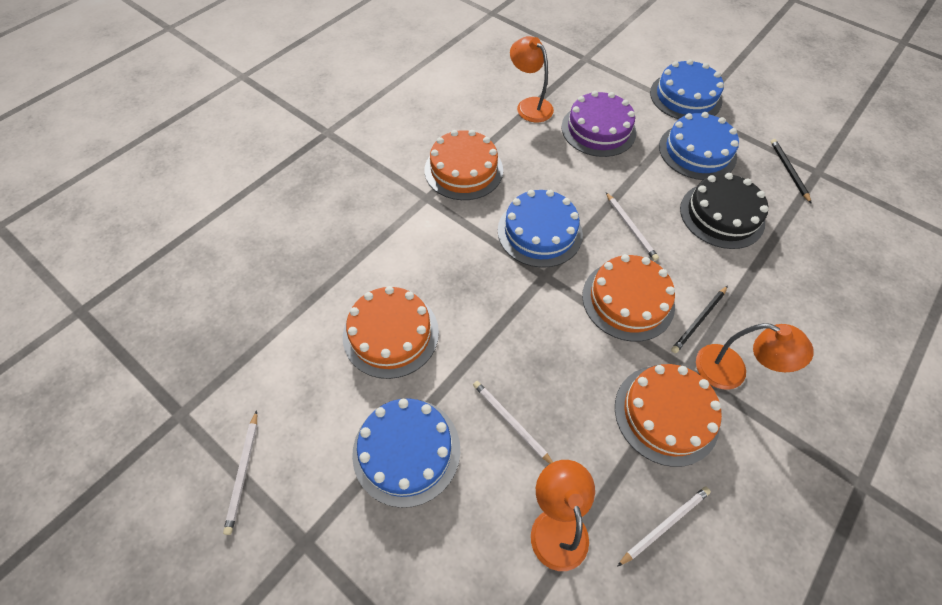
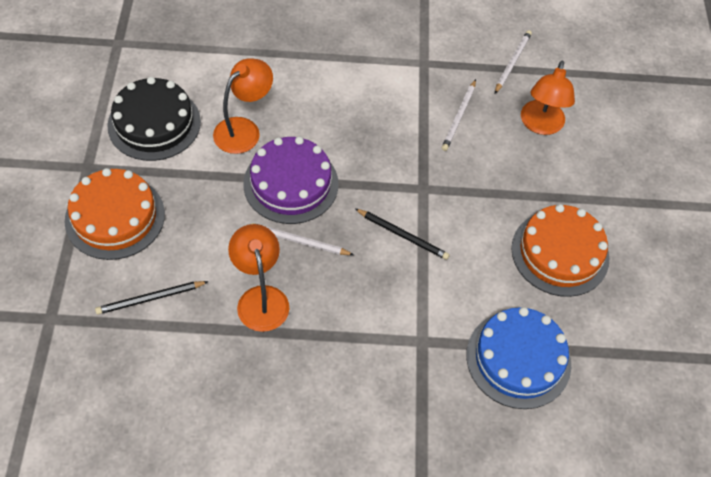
blue cake: [352,398,460,508] [498,190,583,268] [650,59,724,119] [659,112,739,180] = 4 -> [466,307,571,409] = 1
orange cake: [343,286,439,379] [425,130,503,200] [582,254,675,342] [615,364,722,467] = 4 -> [65,168,165,260] [511,204,609,297] = 2
white pencil: [223,410,257,535] [473,381,553,464] [606,192,659,261] [617,487,711,567] = 4 -> [252,223,354,255] [442,79,476,151] [495,30,532,94] = 3

